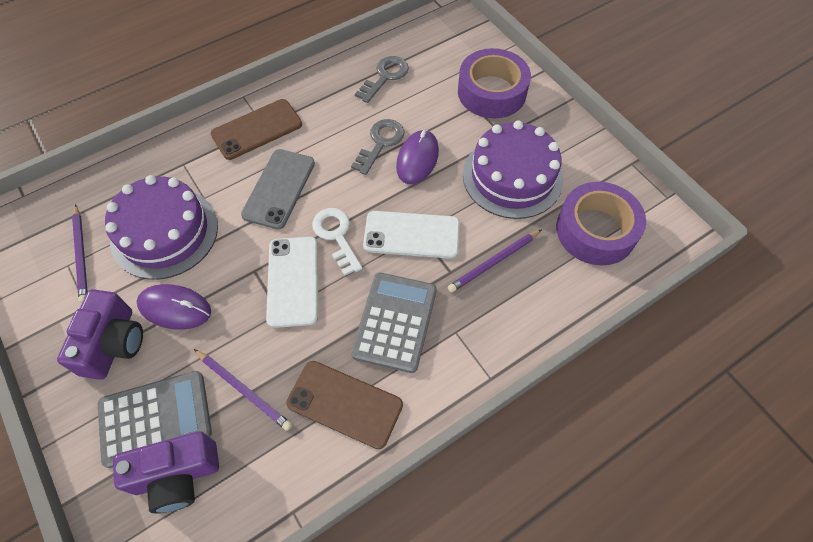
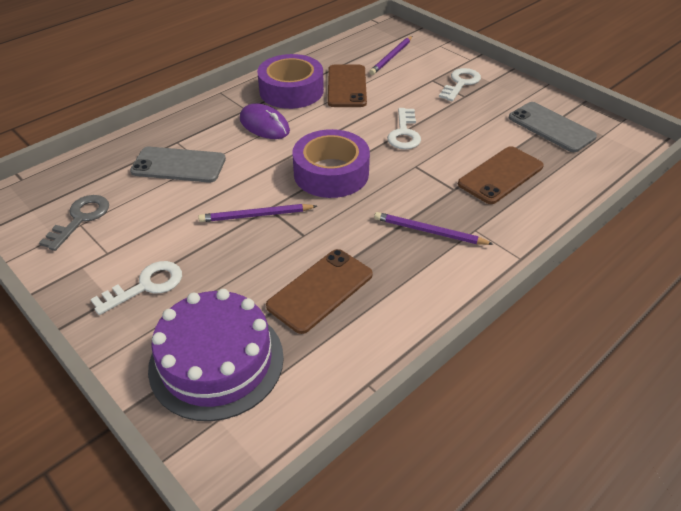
brown phone: [210,99,302,160] [286,361,403,449] = 2 -> [266,249,373,334] [328,65,367,107] [458,146,544,204] = 3
grey calculator: [98,371,212,468] [351,273,437,373] = 2 -> none = 0
grey key: [351,119,404,175] [355,56,409,103] = 2 -> [39,195,109,251] = 1
grey phone: [241,149,315,229] = 1 -> [130,147,226,183] [509,102,597,152] = 2
purple cake: [105,175,218,280] [463,120,563,219] = 2 -> [148,289,284,421] = 1
purple camera: [57,289,143,380] [113,431,219,514] = 2 -> none = 0
purple mouse: [137,284,211,330] [396,130,439,184] = 2 -> [240,103,290,139] = 1
white key: [312,208,363,276] = 1 -> [90,261,182,315] [387,108,421,150] [439,68,481,101] = 3
white phone: [266,237,318,328] [363,211,460,259] = 2 -> none = 0

